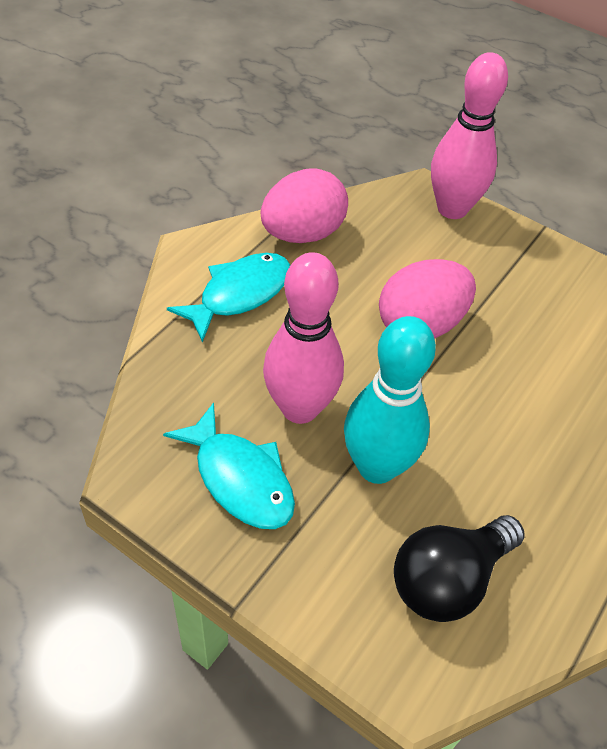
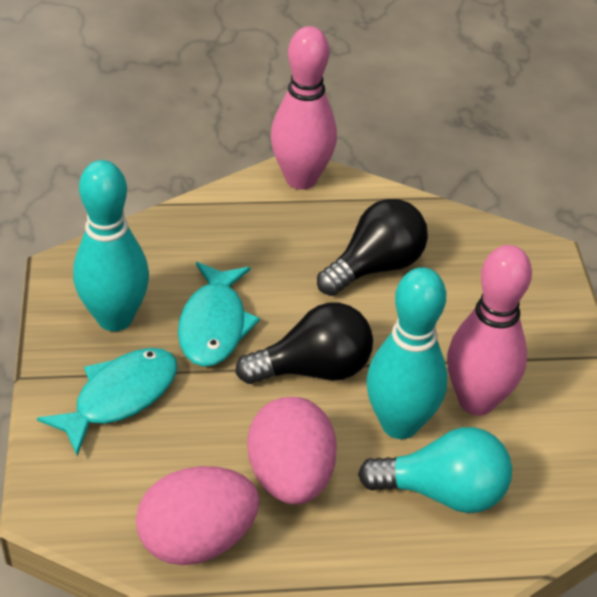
black light bulb: [394,515,524,622] = 1 -> [235,303,373,384] [317,199,428,296] = 2
turquoise bowling pin: [344,316,436,484] = 1 -> [73,160,149,331] [366,267,447,439] = 2
turquoise light bulb: none = 0 -> [358,427,512,513] = 1

